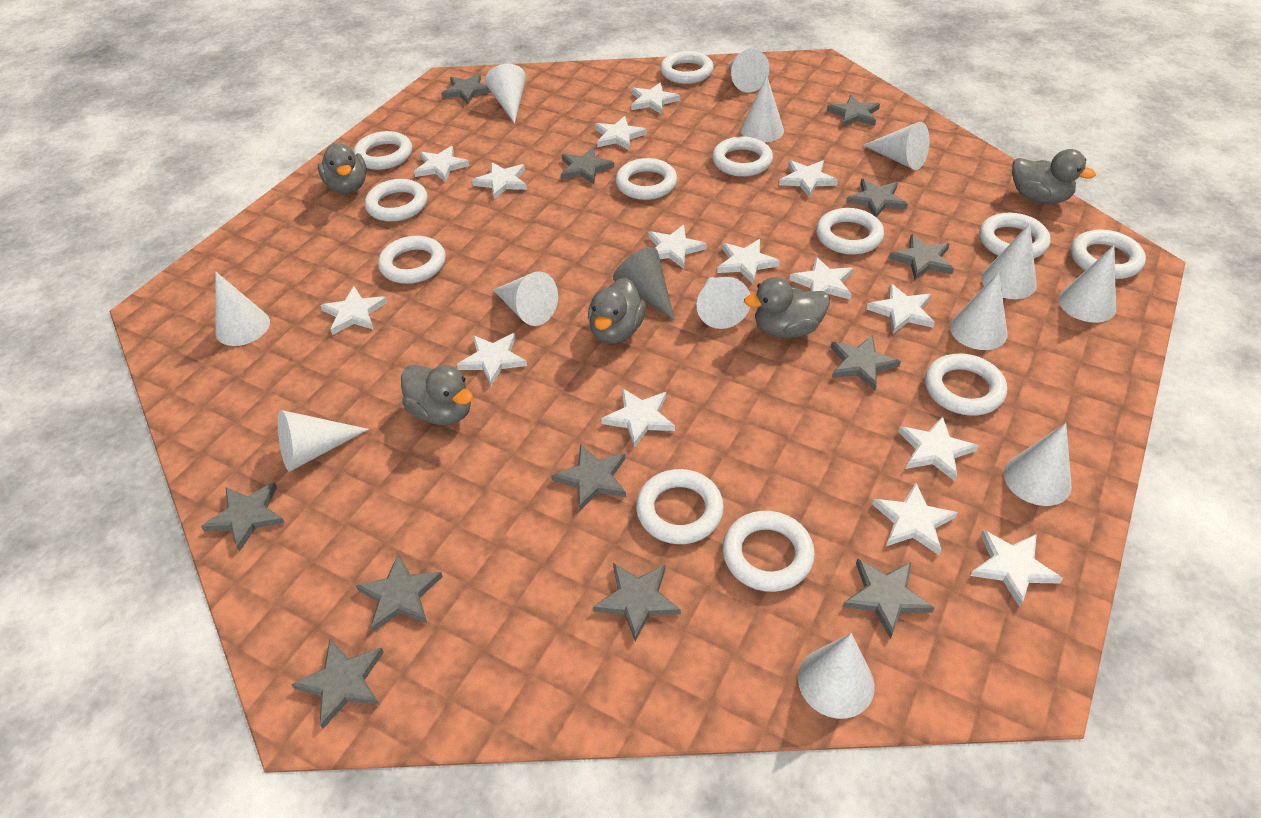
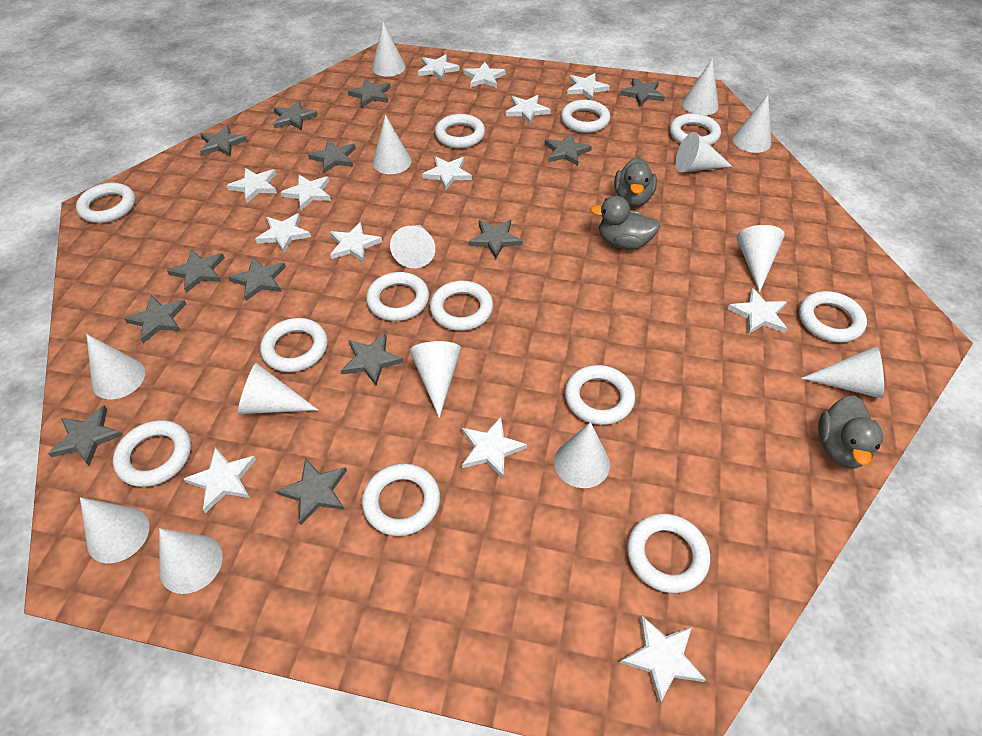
grey cone: [613,247,675,321] = 1 -> none = 0
grey duck: [318,143,367,194] [401,364,473,425] [588,278,646,344] [744,277,830,338] [1012,149,1096,204] = 5 -> [590,196,660,250] [614,157,657,207] [818,395,883,468] = 3
grey star: [201,482,285,552] [291,639,384,729] [355,553,443,632] [441,74,492,104] [551,444,626,511] [561,147,614,184] [593,563,681,642] [827,95,880,127] [831,335,901,390] [843,559,934,639] [846,179,908,217] [889,235,954,280] = 12 -> [48,406,123,466] [124,295,187,343] [167,250,225,293] [200,125,247,157] [228,257,286,301] [273,101,318,130] [277,458,347,525] [308,140,356,173] [341,333,404,386] [348,79,391,107] [468,220,523,259] [545,133,592,166] [620,78,665,106] = 13
white cone: [215,272,270,346] [278,410,369,472] [485,64,526,123] [493,271,558,326] [697,277,750,329] [729,49,769,93] [741,76,784,142] [798,633,875,719] [863,122,930,170] [950,272,1008,350] [981,223,1037,299] [1004,423,1072,506] [1058,245,1116,323] = 13 -> [80,497,149,563] [86,334,145,399] [159,528,223,594] [238,363,318,414] [372,22,406,77] [372,115,411,174] [390,225,435,268] [410,341,461,418] [554,422,610,488] [676,132,733,173] [682,58,719,115] [733,95,771,153] [736,225,785,292] [801,346,884,399] = 14
white star: [320,286,387,335] [414,146,470,182] [457,333,527,386] [472,162,527,200] [595,116,647,150] [601,388,675,448] [631,83,680,114] [648,225,707,269] [717,239,780,284] [779,160,838,197] [789,257,853,300] [866,284,935,334] [872,483,958,555] [899,416,978,481] [970,530,1063,607] = 15 -> [184,447,256,513] [227,168,277,203] [255,213,311,253] [281,175,331,210] [330,222,382,262] [418,54,460,81] [422,156,472,190] [462,417,527,478] [463,62,506,88] [506,95,550,124] [567,73,610,100] [620,616,706,704] [728,288,787,334] = 13

